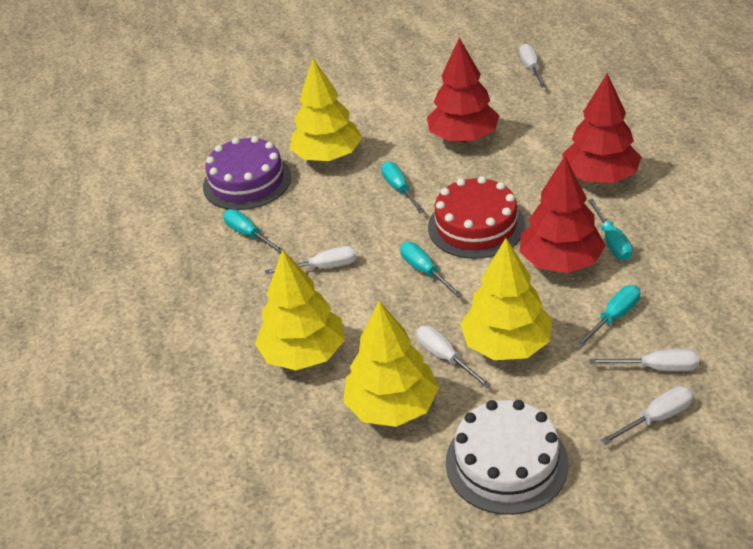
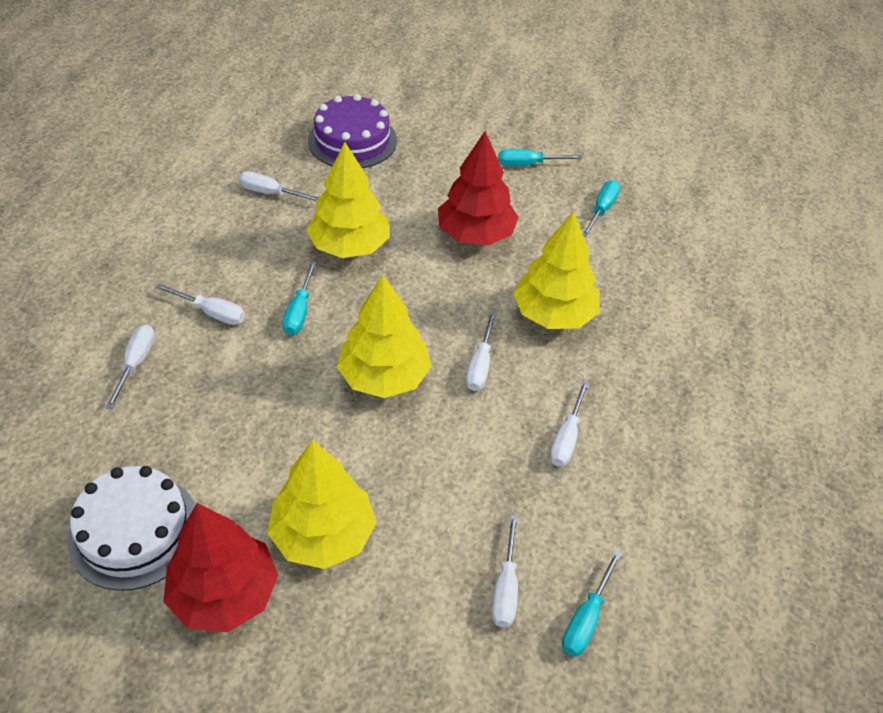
red cake: [428,176,525,259] = 1 -> none = 0
red tree: [427,38,499,142] [520,156,606,273] [562,73,641,183] = 3 -> [164,503,278,632] [438,131,519,246] = 2
turquoise screwdriver: [223,209,284,253] [381,161,425,213] [400,242,463,298] [575,285,641,349] [588,199,633,261] = 5 -> [282,261,316,335] [498,149,582,166] [562,550,622,657] [583,180,620,237] = 4
white screwdriver: [265,246,357,274] [416,325,491,389] [519,44,546,88] [589,349,699,371] [600,386,694,445] = 5 -> [105,325,155,409] [156,284,245,325] [239,171,319,201] [466,312,496,391] [492,515,518,627] [550,381,589,467] = 6

